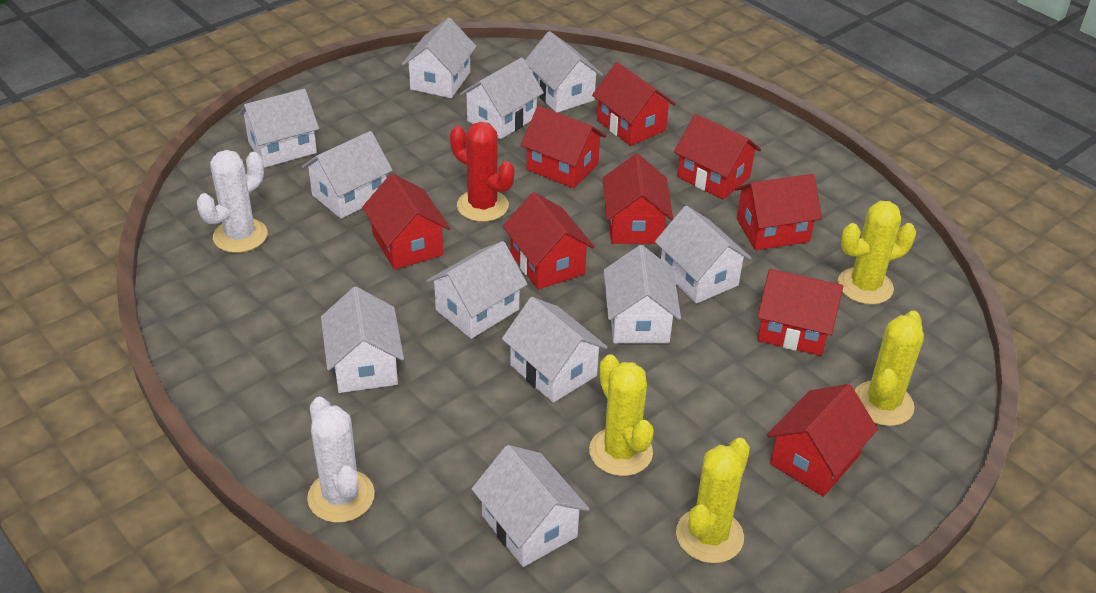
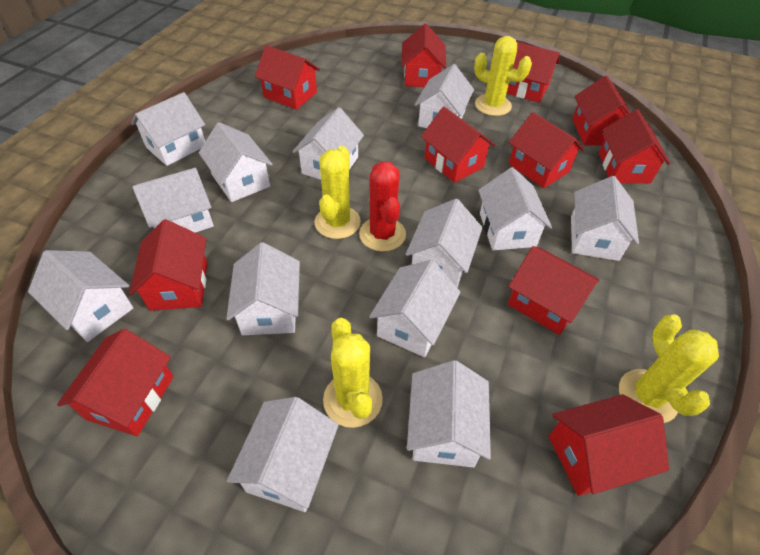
red house: [362,173,450,270] [503,192,595,290] [521,106,606,188] [592,62,676,146] [603,154,673,244] [674,114,761,199] [735,174,822,250] [757,269,843,356] [767,384,878,497] = 9 -> [57,329,173,436] [129,219,207,311] [255,45,320,110] [401,24,446,87] [421,107,495,183] [506,42,560,103] [508,246,600,335] [509,112,584,188] [549,394,669,496] [572,76,631,145] [599,109,670,183] = 11
white cactus: [197,150,268,253] [307,397,375,523] = 2 -> none = 0
white house: [239,89,319,168] [302,131,393,219] [321,287,404,393] [402,18,476,98] [426,241,527,339] [460,58,544,139] [472,445,589,567] [502,297,608,403] [525,31,603,113] [604,245,681,344] [655,206,751,304] = 11 -> [28,250,133,342] [131,92,205,166] [132,168,214,233] [199,122,272,202] [226,242,300,335] [227,397,339,512] [292,107,364,180] [369,260,460,357] [406,199,483,288] [407,360,491,467] [415,64,474,128] [478,167,552,251] [571,176,639,261] = 13

